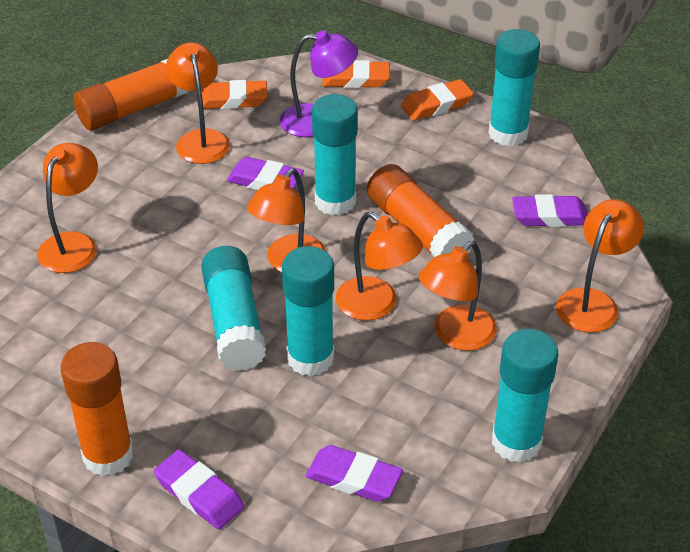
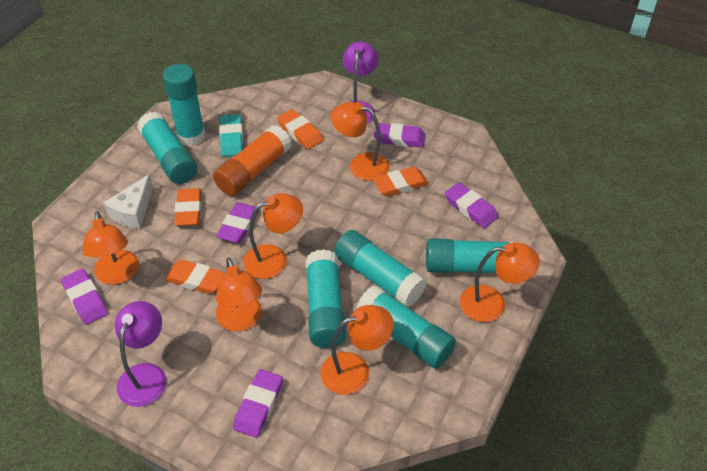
orange eraser: [201,80,267,109] [322,60,390,88] [401,79,474,121] = 3 -> [164,259,226,294] [174,188,202,226] [277,109,323,149] [373,167,429,197] = 4
orange glue stick: [61,342,133,477] [73,59,188,130] [367,164,474,258] = 3 -> [213,125,292,196] = 1
purple eraser: [153,449,244,529] [227,157,304,190] [306,445,403,502] [512,194,588,227] = 4 -> [61,269,108,325] [216,202,260,243] [233,369,283,438] [374,123,426,148] [445,182,498,228] = 5
purple lamp: [280,31,358,137] = 1 -> [115,301,166,407] [343,41,378,124] = 2
turquoise eraser: none = 0 -> [219,114,243,156] = 1
turquoise glue stick: [201,246,266,371] [282,246,334,377] [312,94,358,216] [488,29,540,146] [492,329,558,463] = 5 -> [137,112,197,184] [163,64,205,146] [305,249,346,348] [334,230,427,307] [356,285,456,369] [426,238,523,273] = 6
white cheese: none = 0 -> [103,174,153,229] = 1

